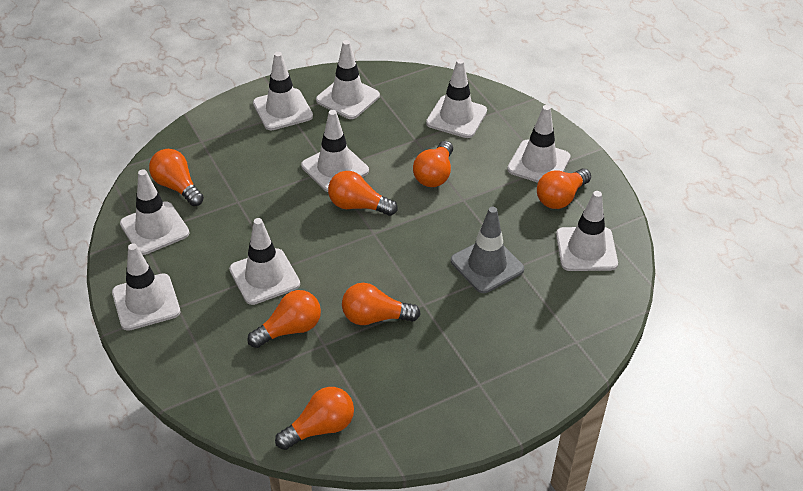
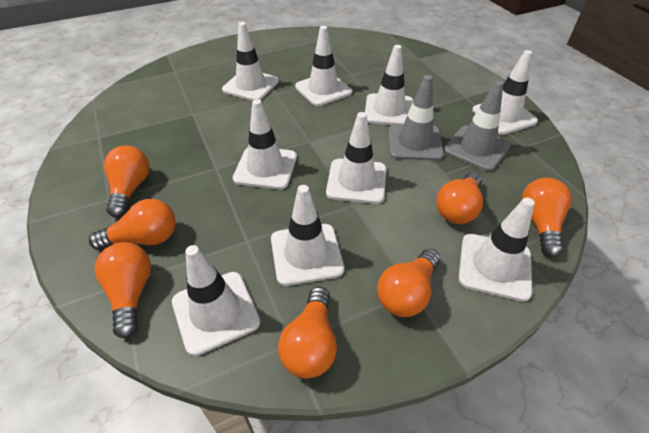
grey traffic cone: [451,207,524,293] = 1 -> [388,75,444,161] [443,80,510,171] = 2

